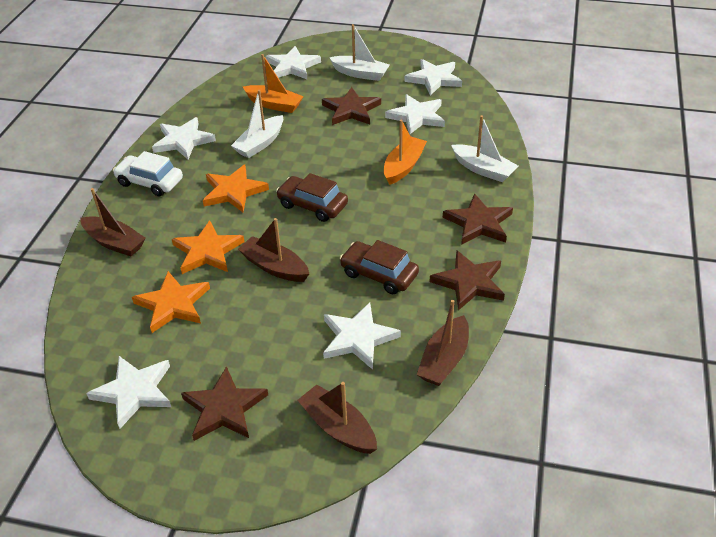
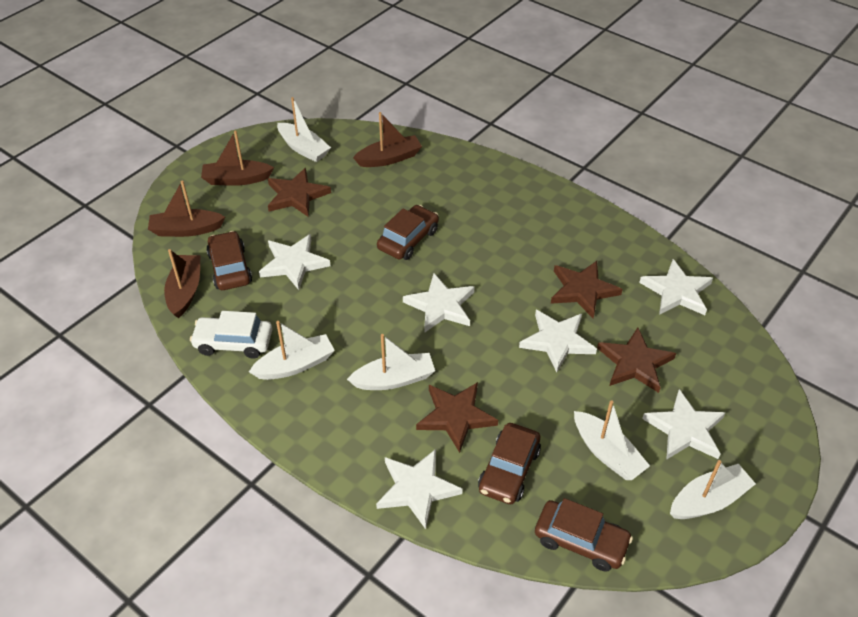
brown car: [276,173,348,222] [340,240,419,294] = 2 -> [206,231,252,290] [377,205,439,260] [478,423,541,504] [535,498,633,572] = 4
orange boat: [243,54,304,113] [384,120,427,185] = 2 -> none = 0
orange star: [132,271,210,333] [172,220,245,274] [203,164,269,212] = 3 -> none = 0
white boat: [231,90,283,158] [329,24,390,81] [451,115,518,182] = 3 -> [249,321,335,380] [277,97,331,162] [347,334,435,390] [574,400,650,480] [670,460,756,519] = 5

